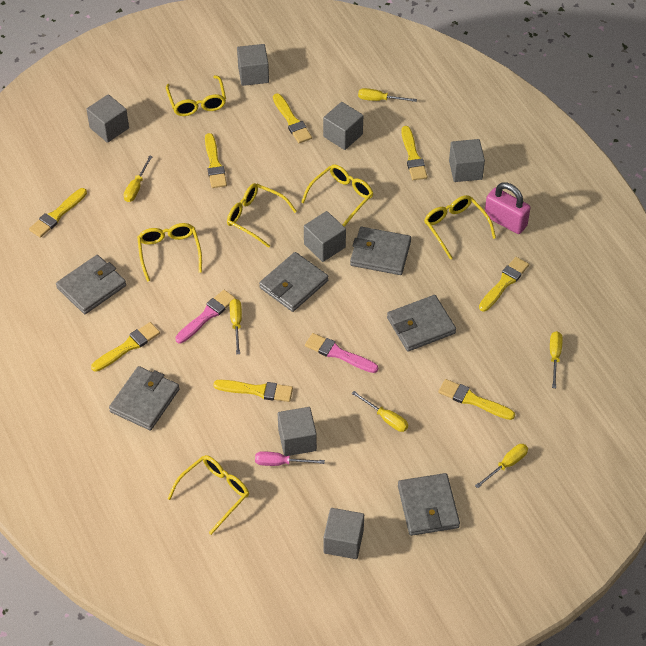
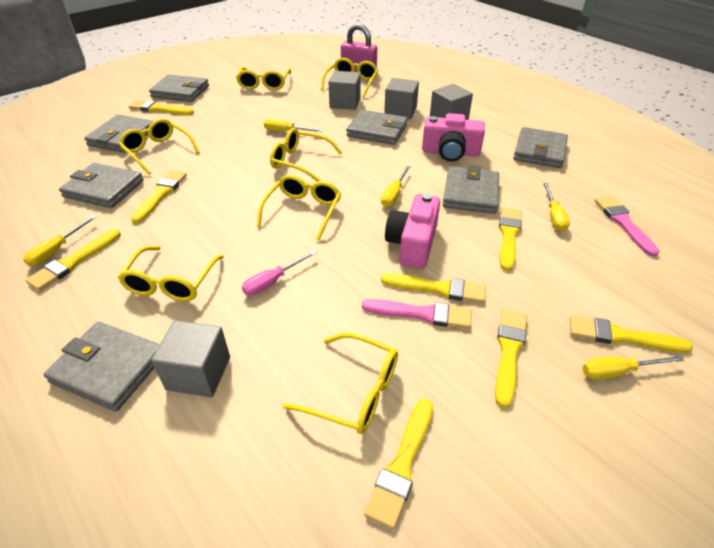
grey cube: [86,94,129,143] [237,44,269,86] [278,407,317,456] [304,211,346,262] [323,102,363,150] [324,508,364,559] [449,139,485,182] = 7 -> [151,320,230,397] [329,71,361,110] [384,78,419,119] [430,84,473,120] = 4
grey wallet: [56,255,126,314] [109,366,180,430] [259,252,328,312] [350,227,411,275] [387,295,456,351] [398,473,460,536] = 6 -> [44,322,160,411] [59,163,144,208] [84,114,153,153] [149,75,209,102] [346,110,408,145] [443,166,499,214] [513,127,568,168] = 7
pink camera: none = 0 -> [385,194,440,269] [422,113,485,162] = 2
yellow glasses: [137,223,202,282] [166,75,226,116] [167,455,249,535] [227,183,297,248] [301,164,373,227] [424,195,496,260] = 6 -> [118,118,200,174] [118,246,224,301] [236,67,291,90] [257,175,341,240] [270,128,343,182] [283,333,398,434] [321,58,378,97] = 7
yellow screwdriver: [123,155,153,202] [229,299,242,354] [351,391,408,432] [358,88,417,102] [475,444,528,488] [550,331,563,388] = 6 -> [23,216,96,266] [264,119,323,132] [381,165,411,207] [543,183,570,232] [583,355,684,380] = 5

